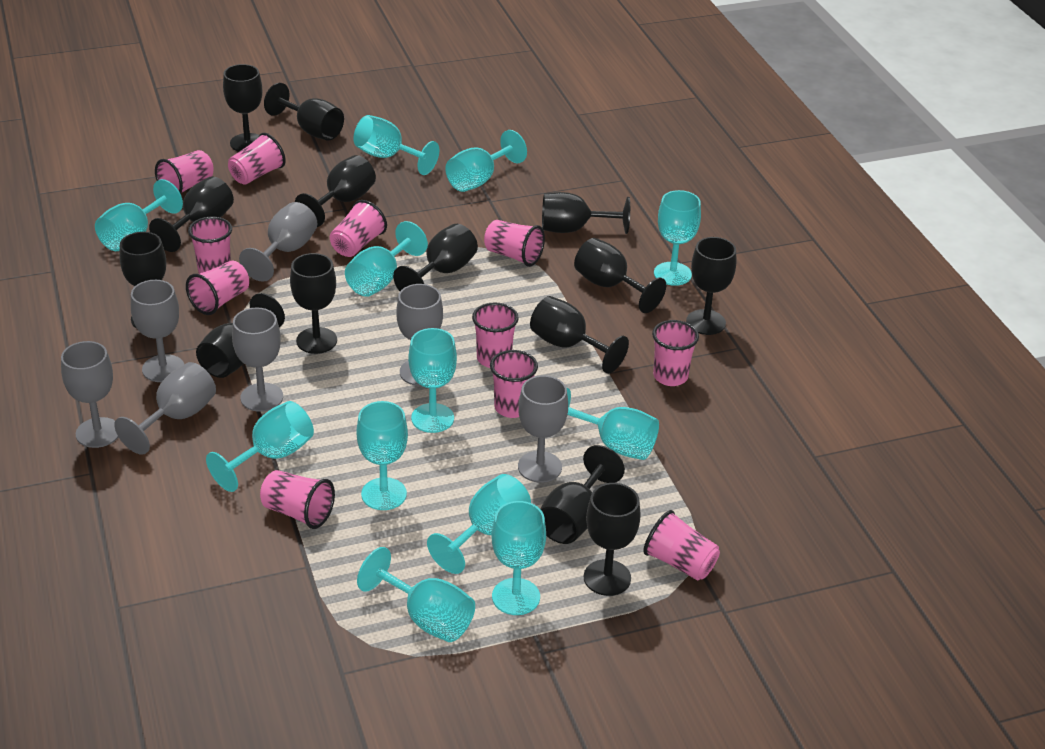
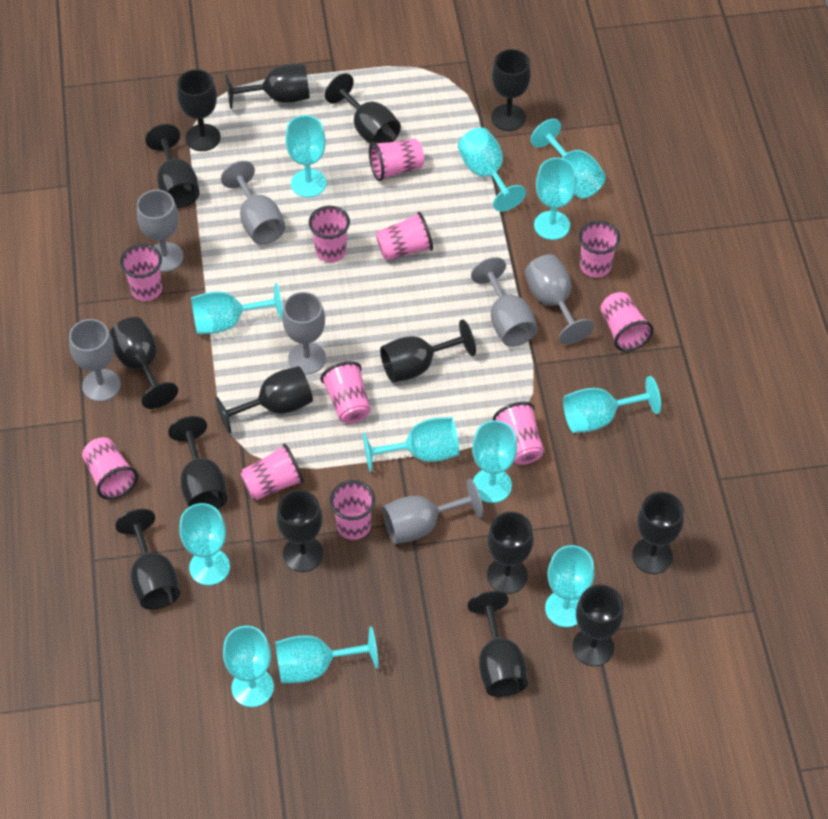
black goblet: [119,232,166,329] [149,176,234,252] [196,293,285,378] [223,64,262,152] [264,83,344,140] [290,253,337,354] [295,155,376,227] [393,224,478,291] [530,296,629,374] [540,445,625,544] [542,192,630,234] [574,238,666,313] [584,483,641,596] [686,237,736,335] = 14 -> [109,317,178,409] [115,509,180,610] [145,124,200,208] [168,416,227,509] [177,69,221,151] [215,366,313,434] [225,64,310,109] [276,490,323,572] [325,73,401,144] [380,319,476,382] [467,591,528,697] [487,512,534,594] [491,49,531,131] [572,584,623,666] [632,492,684,574] = 15

